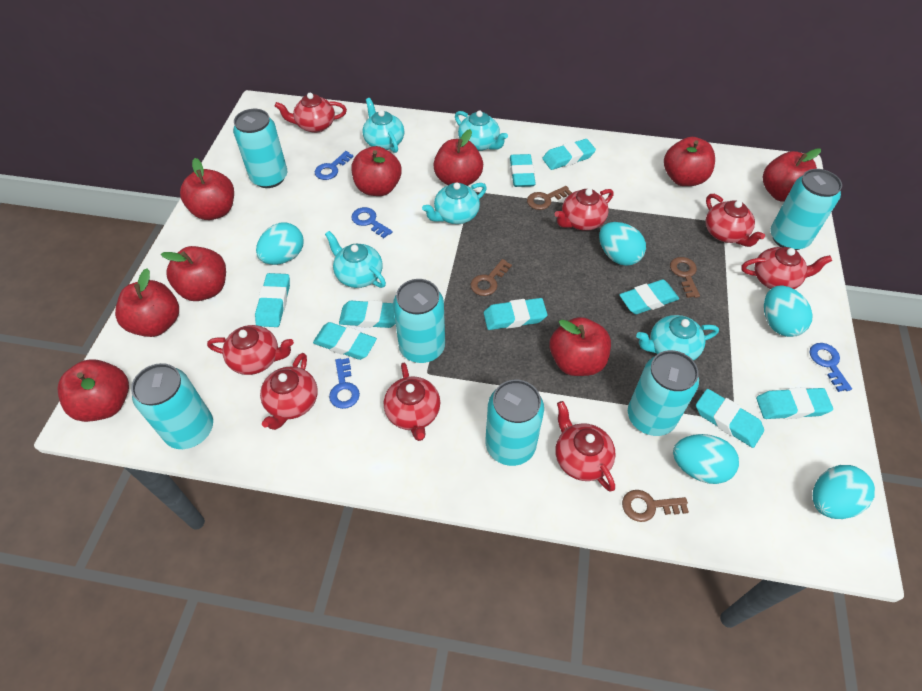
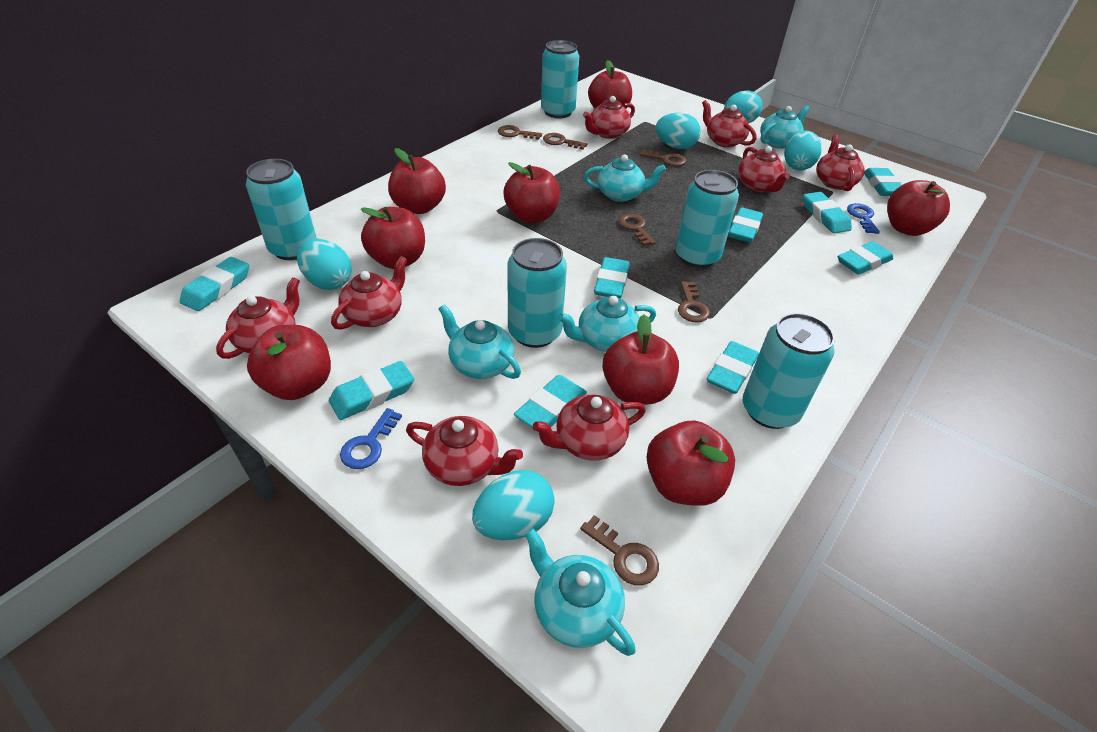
blue key: [315,151,354,180] [329,358,360,409] [351,207,393,238] [809,343,852,392] = 4 -> [340,408,402,469] [847,203,880,234] = 2
brown key: [470,259,512,296] [527,186,572,210] [622,490,689,522] [670,257,700,298] = 4 -> [498,125,542,140] [543,133,587,150] [580,515,659,585] [618,214,656,246] [640,149,686,166] [678,281,710,323] = 6
red apple: [58,359,129,422] [115,268,179,337] [161,246,226,301] [180,158,234,220] [352,146,402,196] [433,129,483,186] [549,317,611,376] [664,137,715,186] [763,148,821,202] = 9 -> [247,325,331,400] [361,207,425,269] [388,148,446,214] [504,162,560,223] [588,60,632,109] [602,315,679,405] [646,421,735,506] [887,180,950,236] = 8
turquoise can: [131,363,213,449] [233,109,287,188] [393,279,445,363] [485,380,544,466] [628,350,699,436] [770,169,842,250] = 6 -> [246,159,317,260] [507,238,567,348] [541,40,579,118] [675,170,739,268] [743,313,835,429] = 5

